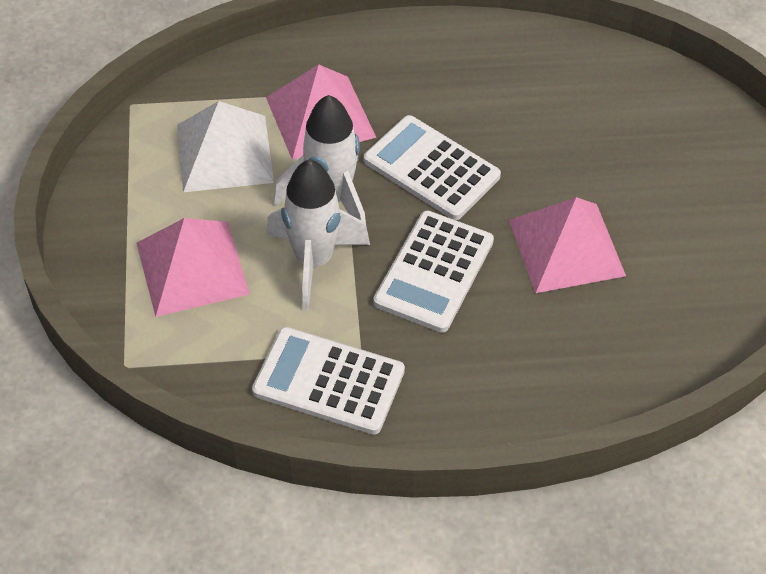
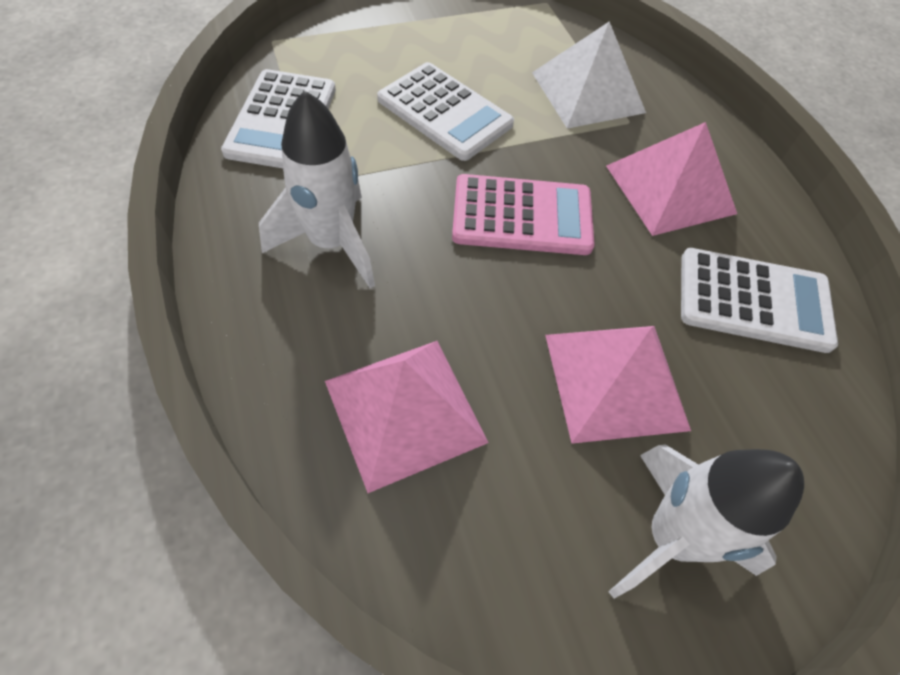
pink calculator: none = 0 -> [452,174,595,255] = 1

